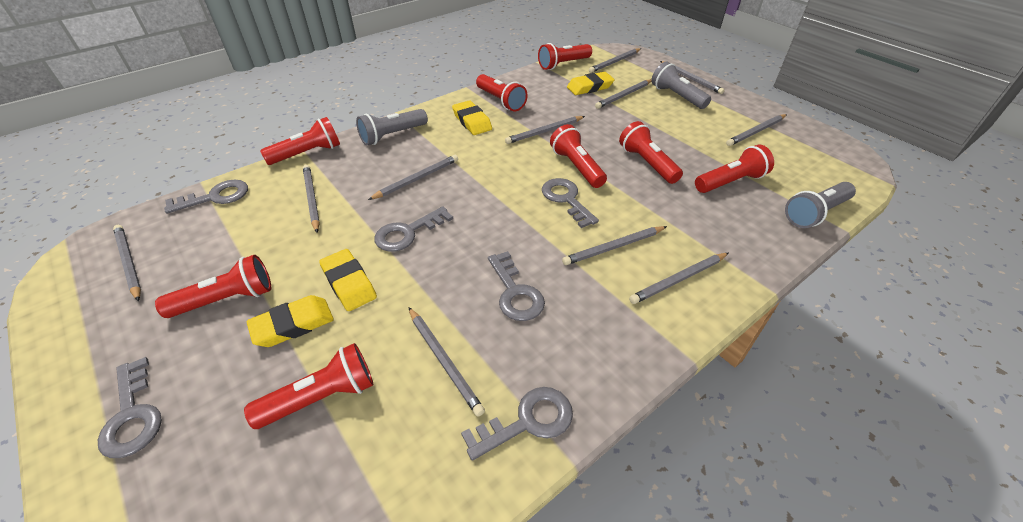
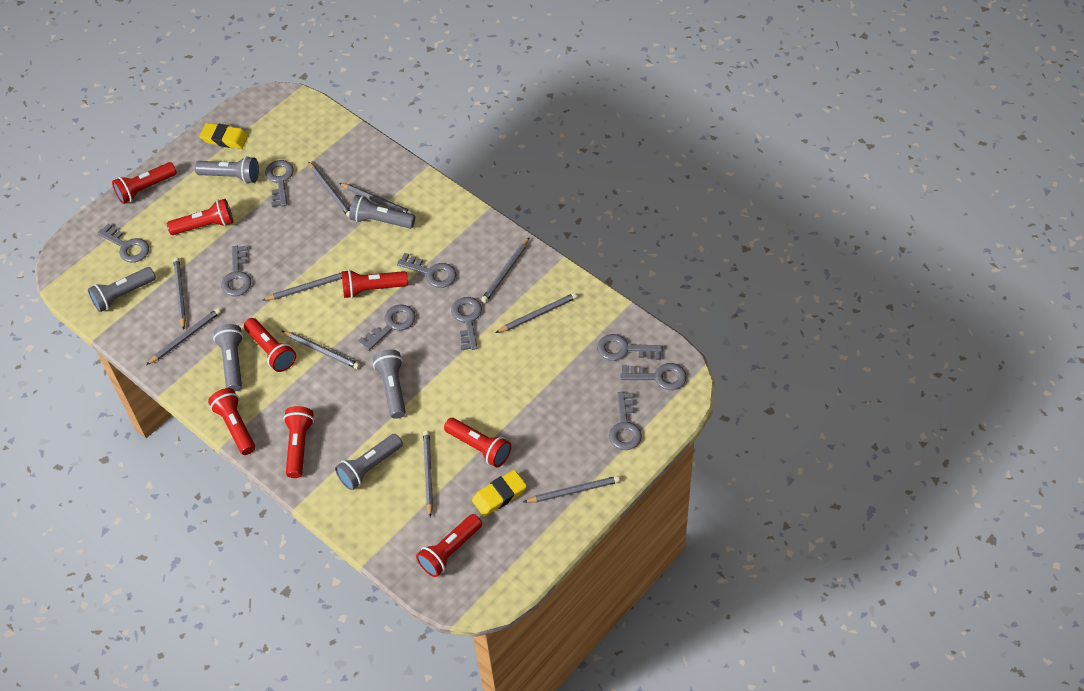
grey flashlight: [356,109,428,146] [651,62,711,109] [785,182,856,228] = 3 -> [88,267,156,312] [195,156,259,184] [213,324,243,392] [335,434,403,490] [350,195,415,229] [373,349,406,419] = 6
grey key: [98,357,162,458] [164,180,248,213] [374,206,453,252] [461,387,573,461] [488,251,545,321] [542,178,599,228] = 6 -> [98,223,149,263] [221,246,251,296] [265,160,294,207] [358,304,415,351] [397,253,456,288] [451,297,482,351] [597,334,663,361] [609,392,642,450] [620,363,687,390] = 9
grey pencil: [113,225,141,301] [303,165,320,233] [368,155,458,200] [408,307,485,417] [505,116,585,144] [562,226,667,265] [589,48,641,73] [595,79,651,109] [629,253,728,304] [660,61,725,94] [726,114,787,146] = 11 -> [146,308,221,365] [173,257,186,330] [262,272,342,301] [282,331,360,369] [308,161,350,218] [339,183,413,214] [423,430,433,517] [481,237,530,303] [496,293,577,333] [524,476,620,503] = 10
yellow eraser: [247,295,334,347] [319,249,377,311] [452,100,492,135] [567,72,615,95] = 4 -> [199,123,249,149] [472,470,527,517] = 2

